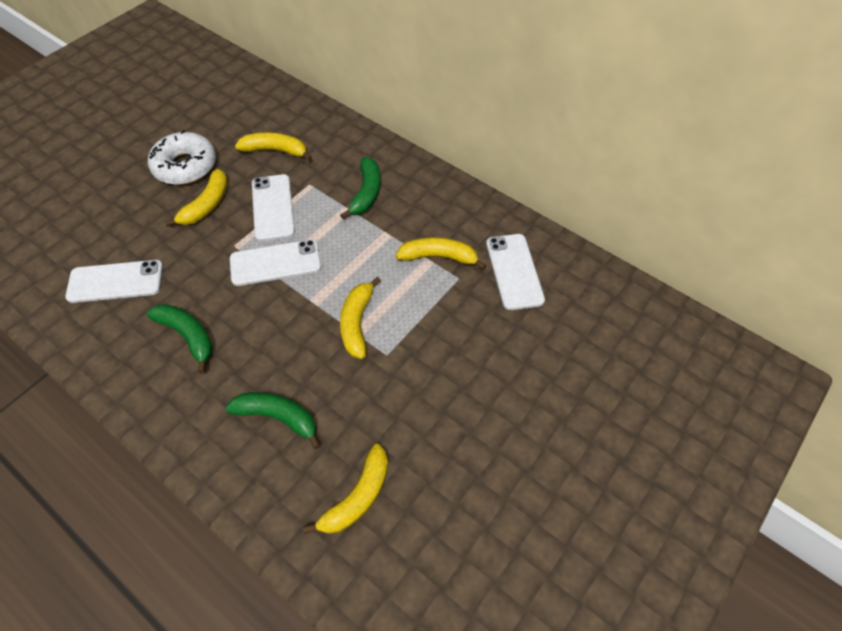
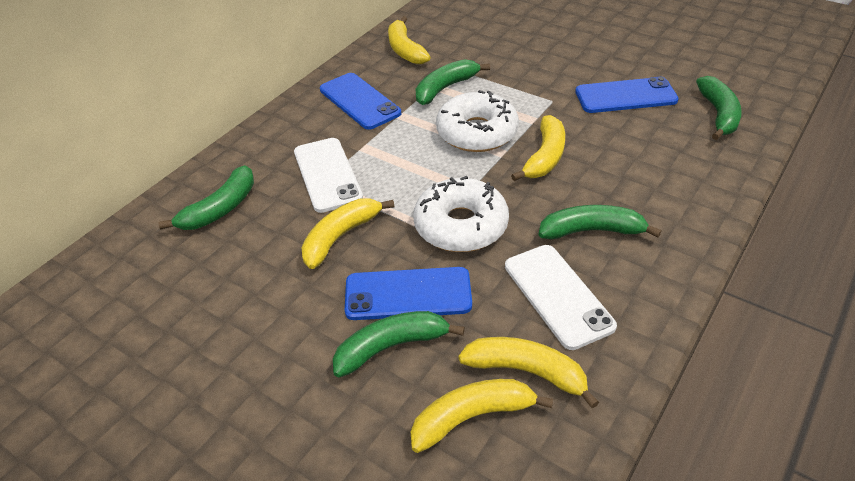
blue phone: none = 0 -> [320,73,401,130] [345,267,472,320] [575,77,679,113] = 3
green banana: [147,304,213,373] [226,392,321,449] [340,157,381,219] = 3 -> [159,165,254,230] [333,311,465,378] [416,59,490,105] [538,205,662,239] [696,76,742,140] = 5
white donut: [148,130,216,185] = 1 -> [413,176,509,252] [436,90,519,152] = 2
white phone: [65,260,163,303] [230,239,321,286] [252,174,295,241] [486,234,545,310] = 4 -> [294,138,363,213] [505,245,617,350] = 2

